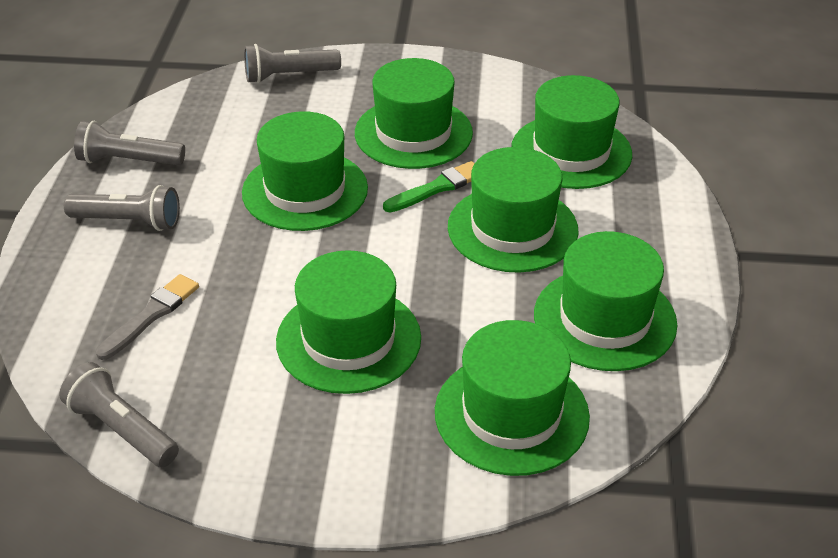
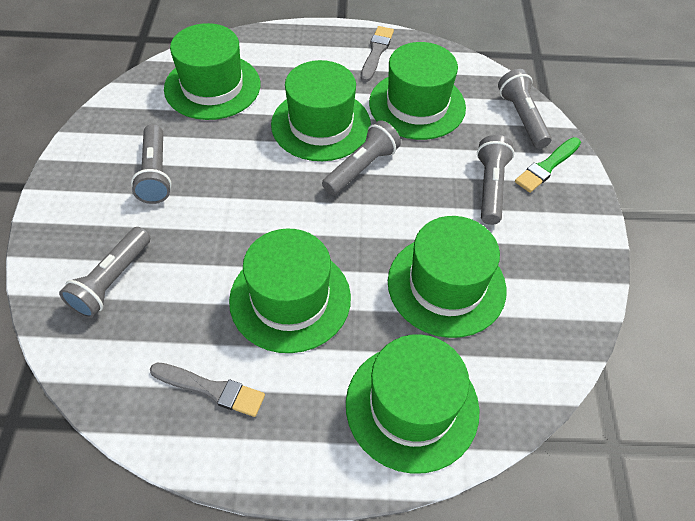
green hat: [242,111,368,231] [276,250,421,394] [355,58,473,169] [435,320,590,476] [448,147,579,273] [511,75,632,189] [534,231,678,371] = 7 -> [164,23,260,120] [229,229,351,353] [271,60,371,161] [346,334,480,474] [369,42,466,140] [388,216,507,338] = 6
grey brush: [96,274,199,360] = 1 -> [150,363,265,417] [361,26,394,82] = 2
grey flashlight: [59,362,179,467] [64,185,180,231] [74,121,185,165] [244,44,341,83] = 4 -> [59,227,150,318] [131,124,172,204] [322,120,401,195] [477,135,515,225] [498,69,552,149] = 5

